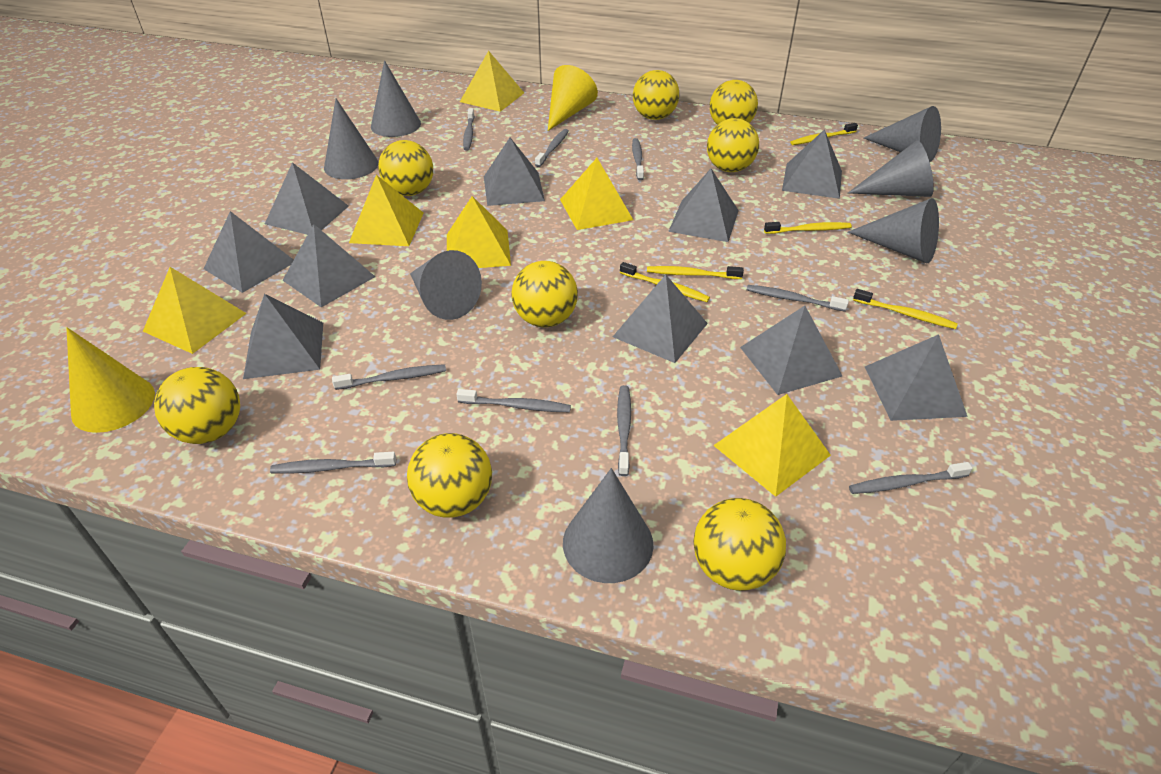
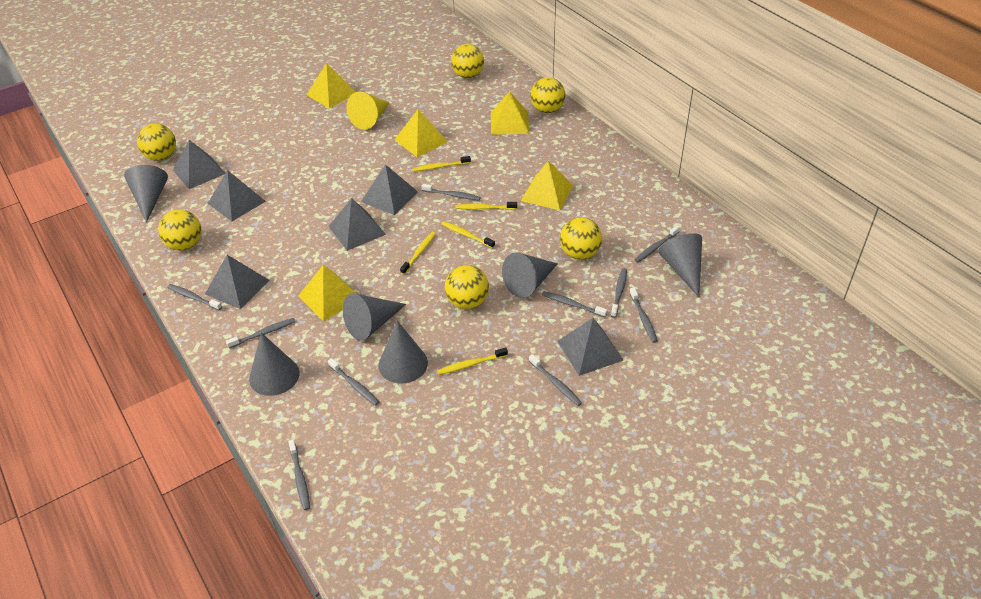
grey cone: [324,98,379,179] [371,60,421,137] [410,250,482,320] [563,468,654,583] [848,140,934,197] [848,198,939,263] [864,106,941,162] = 7 -> [124,165,168,223] [249,333,300,396] [343,293,406,341] [379,321,428,383] [502,252,558,298] [658,233,702,297] = 6
grey pyramid: [204,211,294,293] [243,294,323,379] [265,162,349,235] [282,224,375,307] [484,138,545,206] [613,275,708,363] [668,169,739,242] [740,306,842,395] [782,129,842,199] [865,334,968,421] = 10 -> [173,140,225,189] [205,255,270,309] [208,170,266,221] [329,198,386,251] [361,164,418,215] [557,318,623,376] = 6
grey toothbrush: [270,452,396,474] [332,364,446,390] [456,389,571,412] [463,108,474,150] [535,129,569,167] [617,385,631,476] [632,138,644,180] [747,285,849,312] [849,462,973,494] = 9 -> [167,284,222,310] [226,318,296,348] [288,440,310,510] [328,358,379,406] [422,184,481,200] [529,354,582,406] [542,291,607,317] [611,268,627,318] [630,288,658,343] [635,225,680,263] = 10
yellow ball: [154,367,240,444] [378,140,433,196] [407,433,492,518] [512,261,578,327] [633,70,679,120] [693,498,786,591] [707,118,759,172] [710,80,758,125] = 8 -> [137,124,176,161] [158,209,202,251] [445,265,489,309] [451,44,484,78] [530,77,565,113] [560,217,602,260] = 6
yellow cone: [66,327,155,433] [548,65,598,131] = 2 -> [347,92,389,130] = 1
yellow pyramid: [143,267,247,354] [349,175,424,246] [447,196,511,268] [460,51,524,112] [560,158,633,230] [713,394,831,497] = 6 -> [298,265,357,321] [307,63,355,108] [394,109,448,157] [491,91,529,135] [521,161,573,210] = 5

